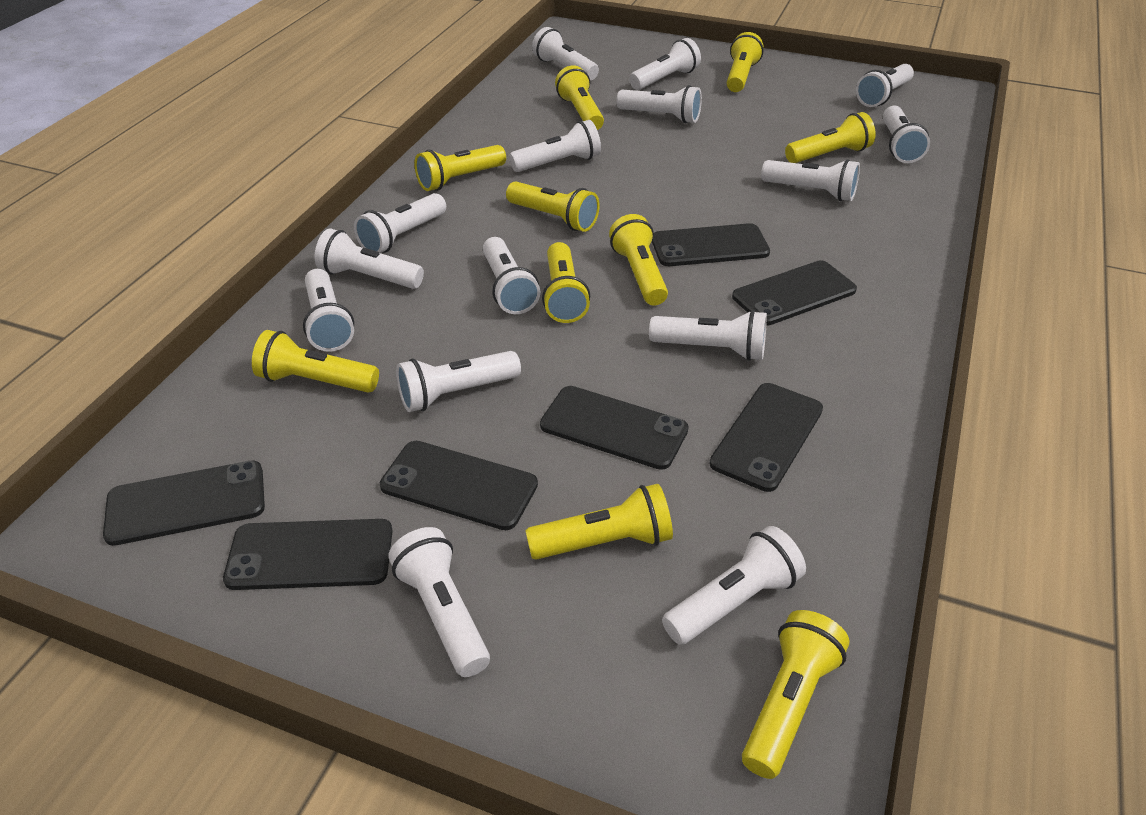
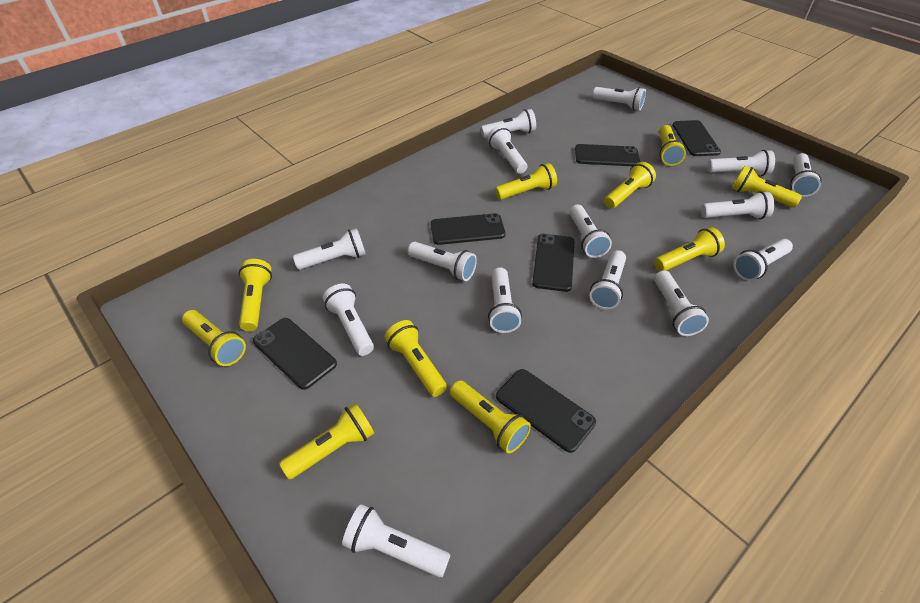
black phone: [103,461,265,546] [223,519,393,590] [380,441,538,530] [540,386,689,470] [652,223,770,266] [709,383,823,492] [732,260,857,325] = 7 -> [253,318,337,390] [431,213,506,245] [496,369,596,453] [532,234,574,292] [575,144,640,166] [673,120,721,156] = 6

